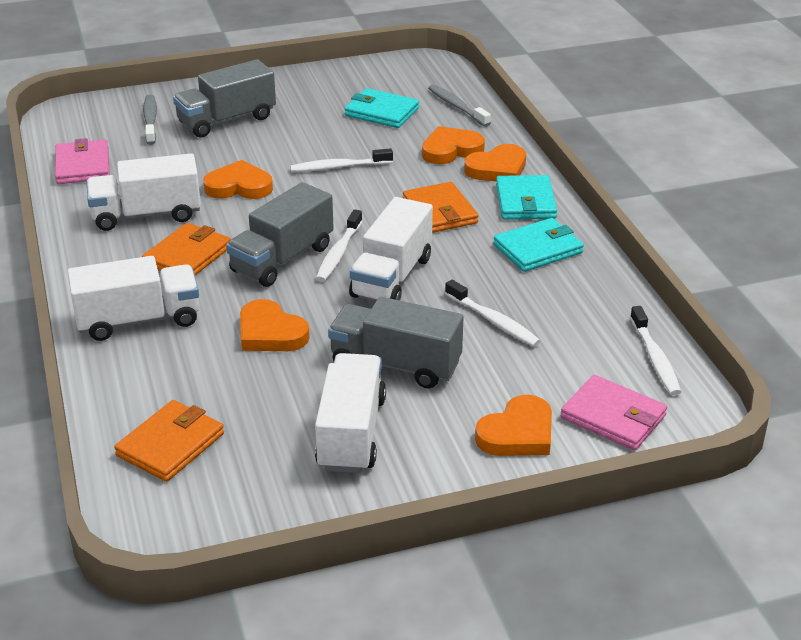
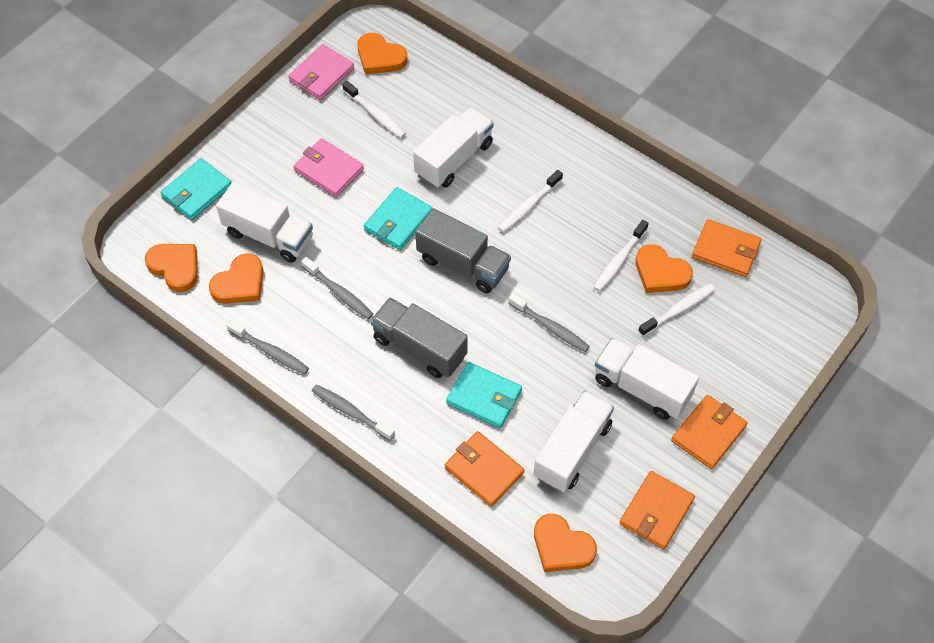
grey toothbrush: [143,94,157,145] [428,85,491,127] = 2 -> [226,320,309,375] [301,257,373,319] [312,384,395,441] [508,293,590,352] = 4
grey truck: [173,59,276,138] [226,182,334,287] [328,297,464,388] = 3 -> [371,297,468,378] [415,208,511,293] = 2
orange wallet: [114,400,224,482] [142,223,231,275] [403,182,478,233] = 3 -> [445,431,524,507] [620,471,695,550] [671,395,748,469] [692,219,761,277] = 4

